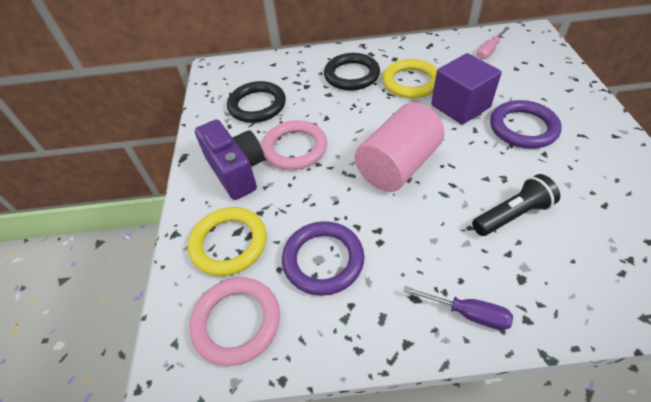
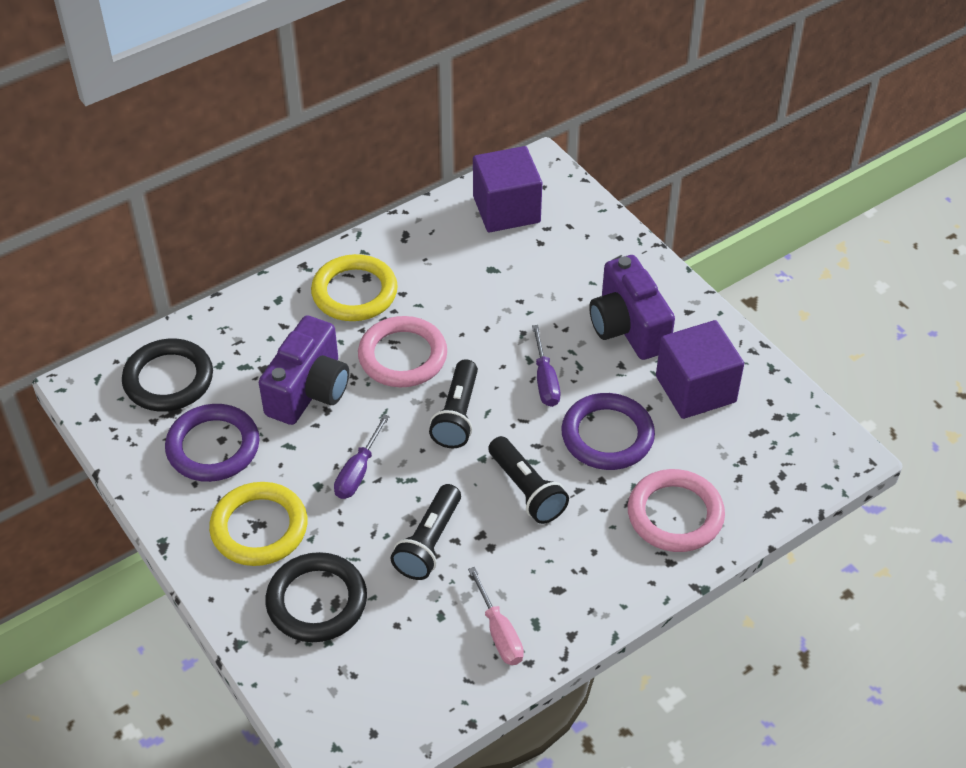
black flashlight: [472,174,560,236] = 1 -> [391,484,461,580] [429,359,478,448] [488,436,569,524] = 3
pink cylinder: [355,102,445,192] = 1 -> none = 0
purple camera: [195,119,264,200] = 1 -> [259,316,349,425] [589,255,675,360] = 2
purple cube: [431,53,502,125] = 1 -> [473,146,542,232] [656,320,744,419] = 2
purple screwdriver: [403,286,513,330] = 1 -> [334,414,390,499] [532,325,561,407] = 2

